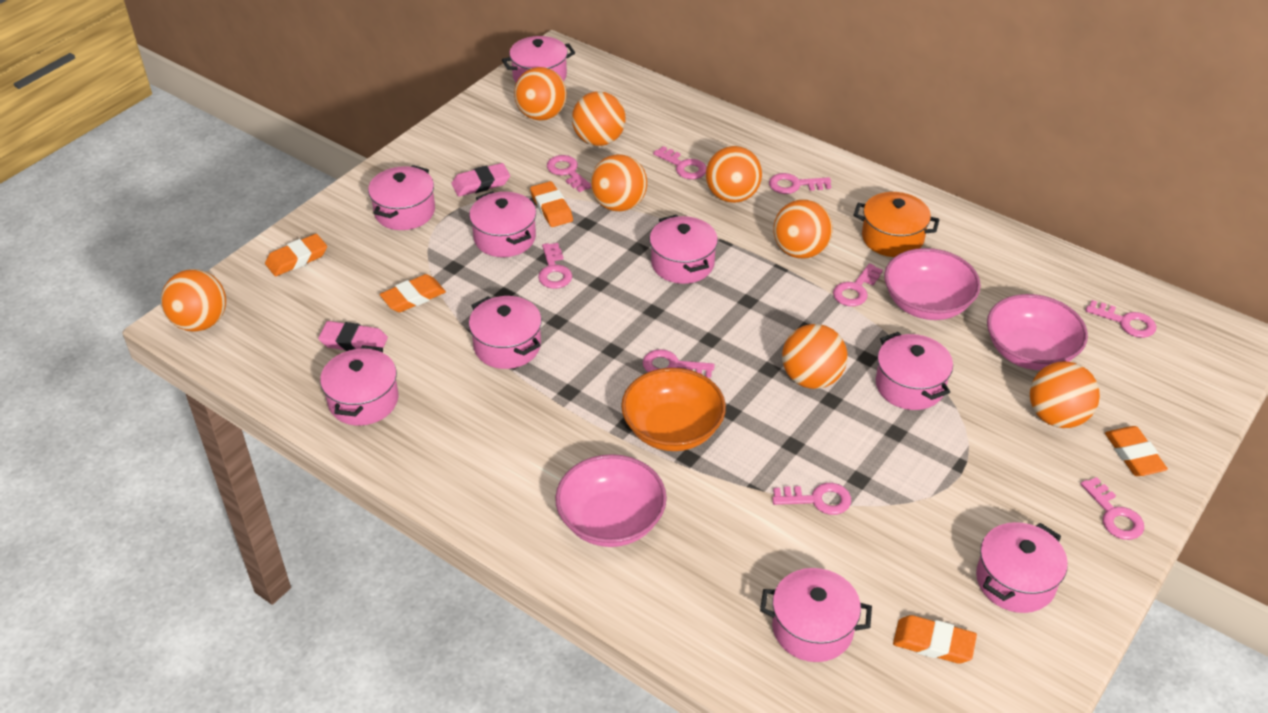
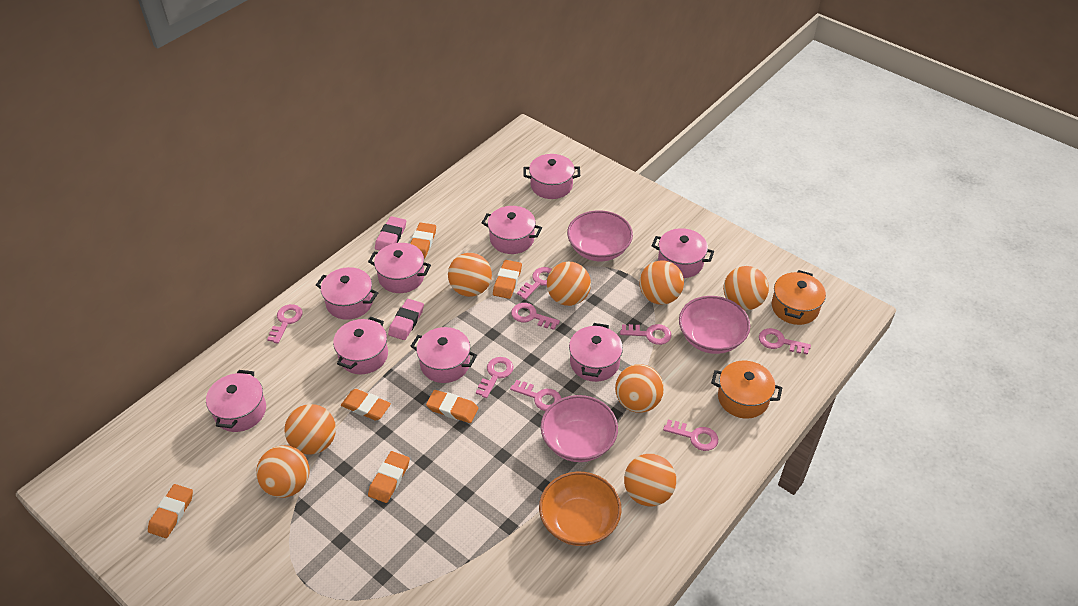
orange eraser: [265,234,327,276] [380,274,446,312] [530,181,573,227] [893,615,977,664] [1105,426,1168,476] = 5 -> [148,484,193,538] [341,389,391,420] [368,451,410,503] [410,222,436,259] [426,390,478,423] [493,260,522,299] = 6
orange pot: [854,192,939,257] = 1 -> [711,361,782,419] [772,270,826,325] = 2
pink key: [538,243,572,289] [547,155,591,192] [643,349,715,378] [653,146,707,179] [769,173,831,194] [772,483,851,515] [833,263,883,306] [1080,477,1144,540] [1085,300,1156,338] = 9 -> [267,304,302,344] [476,357,513,398] [510,380,561,411] [511,303,560,330] [517,267,552,300] [620,324,671,345] [663,420,718,451] [759,328,811,355] = 8

